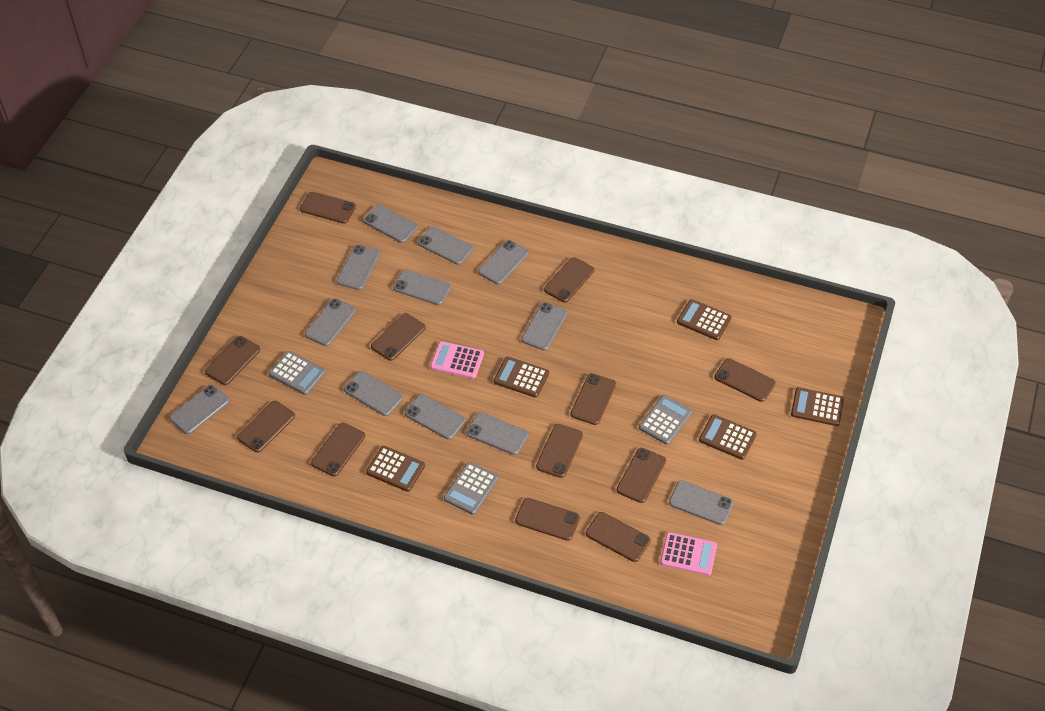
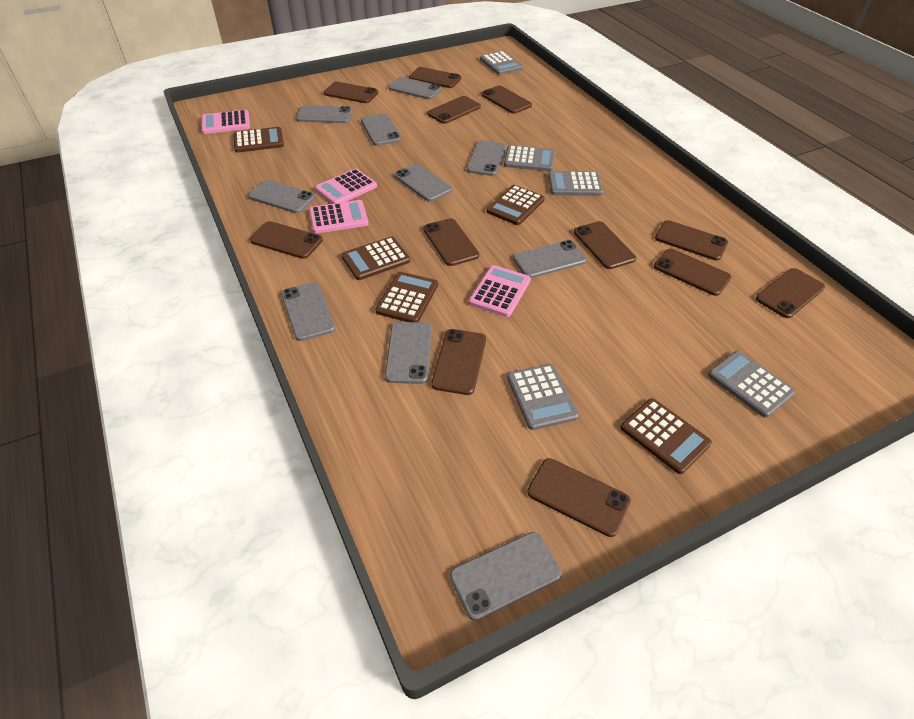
grey calculator: [269,351,326,395] [444,462,498,515] [639,395,692,445] = 3 -> [480,51,523,75] [504,145,555,172] [507,364,579,430] [548,171,603,196] [708,351,796,418] = 5
grey phone: [169,385,230,434] [305,298,356,346] [337,245,380,290] [344,371,403,416] [363,205,418,243] [393,270,451,305] [405,394,466,440] [418,226,473,265] [466,412,528,455] [478,240,529,285] [521,302,568,350] [669,480,733,525] = 12 -> [248,180,315,213] [281,282,336,341] [296,105,353,123] [361,113,402,146] [385,322,432,384] [388,77,442,100] [394,163,453,202] [450,532,561,621] [467,140,506,176] [513,240,587,278] = 10
pink calculator: [430,341,484,379] [660,532,717,576] = 2 -> [202,110,250,134] [309,200,369,233] [315,168,377,204] [469,265,531,317] = 4

